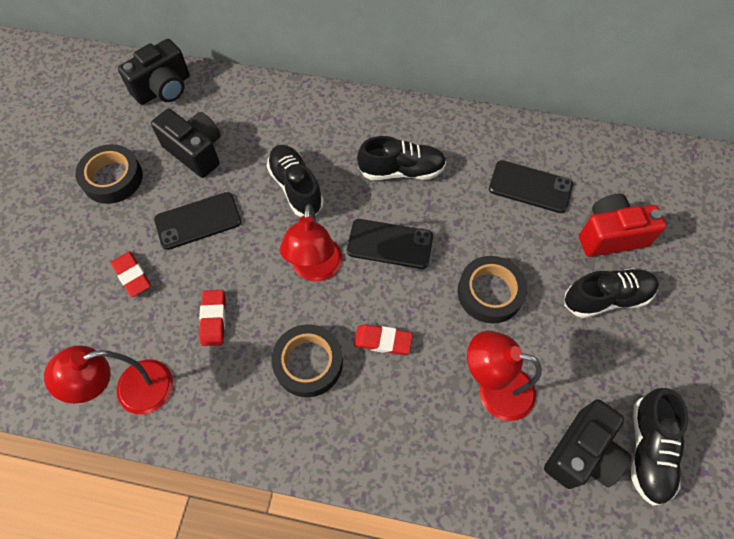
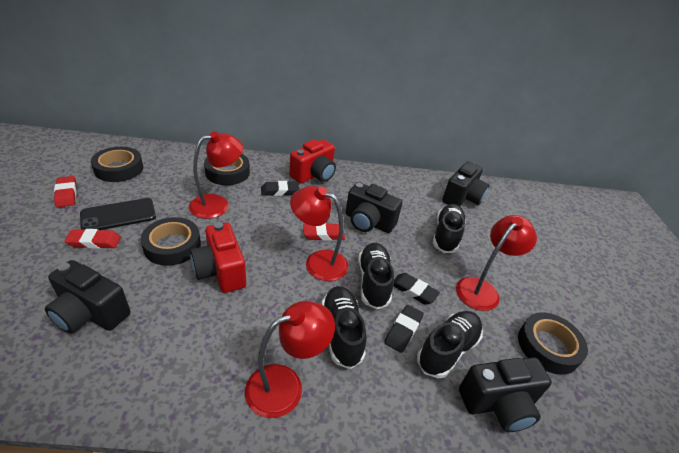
black camera: [118,39,190,105] [151,109,221,178] [544,399,631,489] = 3 -> [45,260,130,333] [346,182,403,233] [442,162,489,206] [459,357,552,432] = 4
black eraser: none = 0 -> [261,181,299,196] [384,305,424,353] [394,273,440,305] = 3
black phone: [154,192,241,250] [347,219,433,269] [489,160,573,213] = 3 -> [80,198,156,230] = 1
black tape: [75,144,143,204] [271,324,343,397] [458,256,527,324] = 3 -> [91,147,143,182] [141,217,201,266] [204,154,250,185] [518,312,588,375] = 4
red camera: [579,194,666,257] = 1 -> [190,222,246,293] [289,139,336,183] = 2
red lamp: [44,345,173,414] [280,204,342,281] [467,331,542,421] = 3 -> [189,131,243,219] [245,301,335,418] [290,186,348,281] [456,215,537,311] = 4

